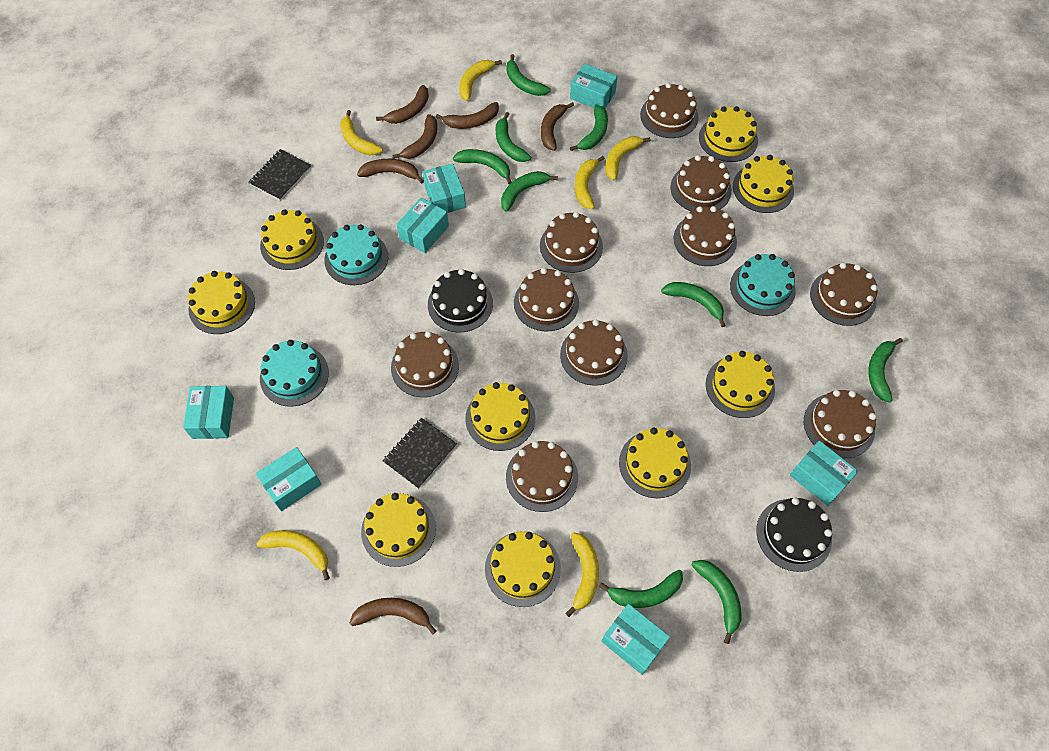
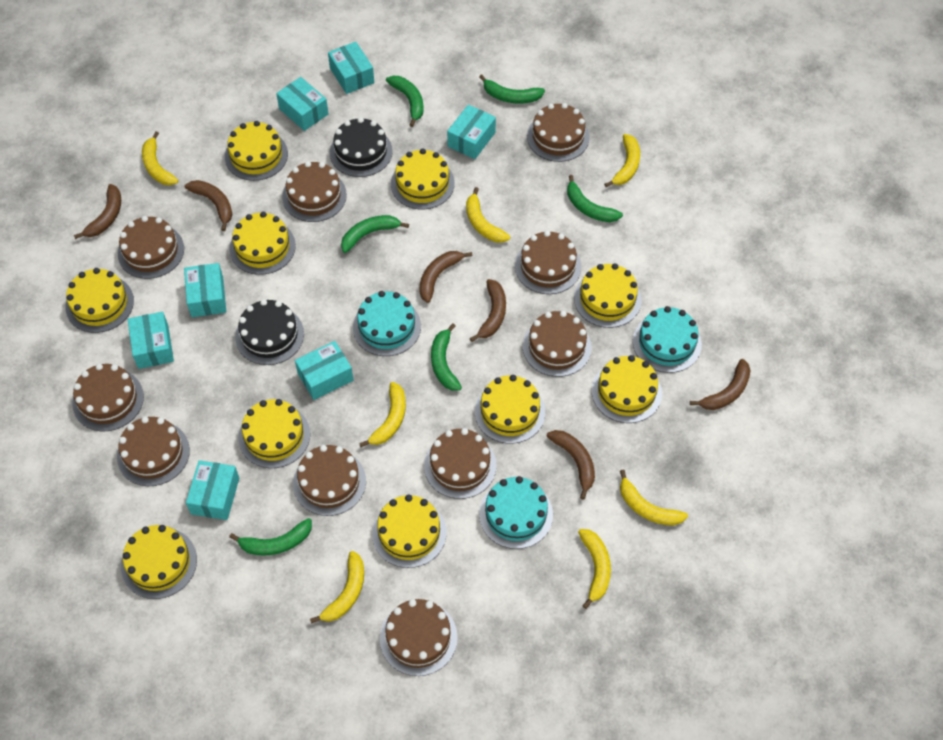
black notebook: [248,149,311,201] [383,418,457,489] = 2 -> none = 0
green banana: [453,149,512,184] [496,112,531,162] [501,171,558,212] [506,54,550,96] [570,105,608,151] [599,570,683,608] [661,282,726,327] [692,560,741,644] [868,338,903,403] = 9 -> [229,518,312,556] [341,215,409,253] [386,76,424,127] [431,324,462,391] [479,74,545,103] [567,175,623,222] = 6
yellow banana: [256,530,330,580] [340,110,383,155] [459,60,502,101] [566,532,599,617] [575,156,605,209] [605,136,651,180] = 6 -> [142,131,178,185] [310,551,364,624] [359,382,406,447] [466,187,510,243] [578,529,611,609] [604,134,640,187] [620,469,688,526] = 7
yellow cake: [188,271,255,334] [260,209,324,270] [361,493,436,567] [465,382,535,451] [485,531,561,607] [619,427,691,498] [699,106,758,162] [706,351,775,418] [733,155,794,213] = 9 -> [65,268,134,333] [121,525,197,599] [225,121,288,181] [229,212,296,275] [238,399,310,468] [372,494,447,568] [391,149,455,209] [475,375,545,444] [574,263,641,328] [592,355,662,423] = 10

